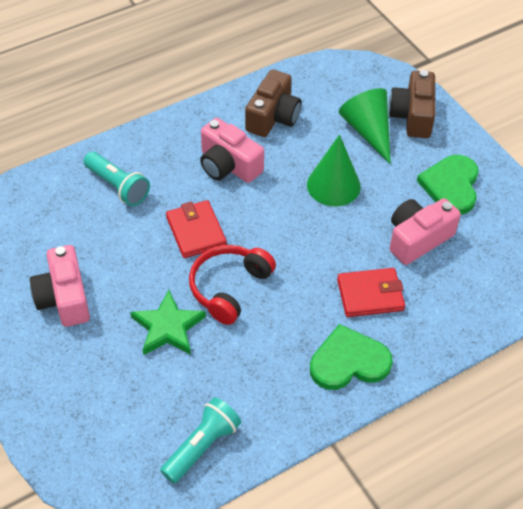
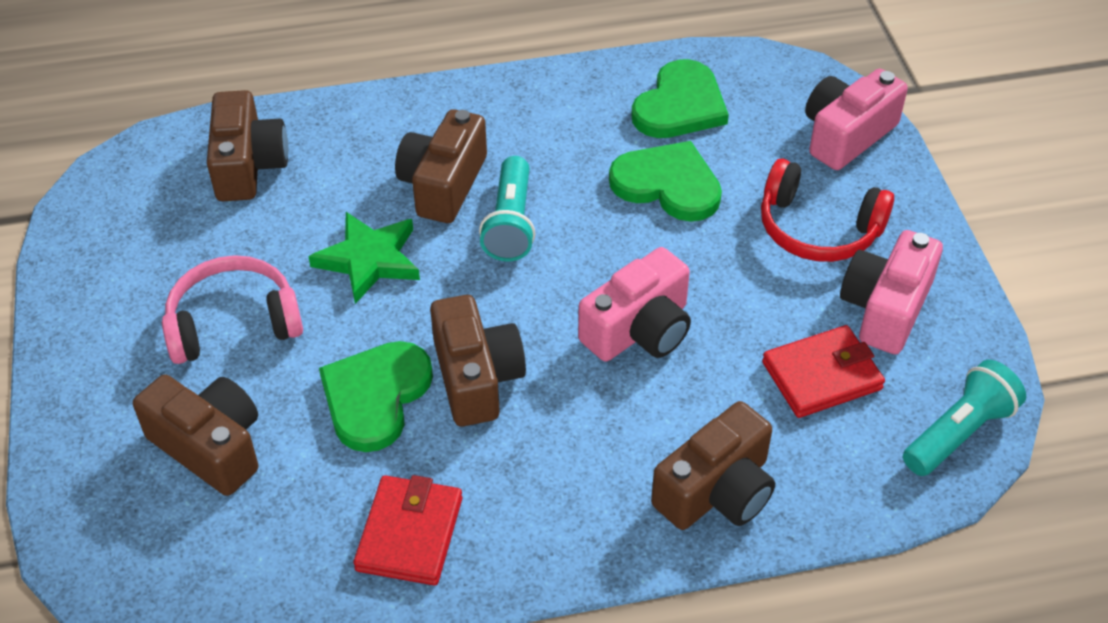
brown camera: [245,69,301,137] [389,70,435,138] = 2 -> [133,374,258,496] [207,90,288,201] [395,109,487,223] [430,295,526,427] [651,401,775,530] = 5
green cone: [307,134,361,206] [339,88,391,164] = 2 -> none = 0
green heart: [310,324,393,390] [417,155,479,215] = 2 -> [319,341,433,452] [609,141,722,222] [631,59,729,138] = 3
pink headphones: none = 0 -> [162,255,303,364] = 1

